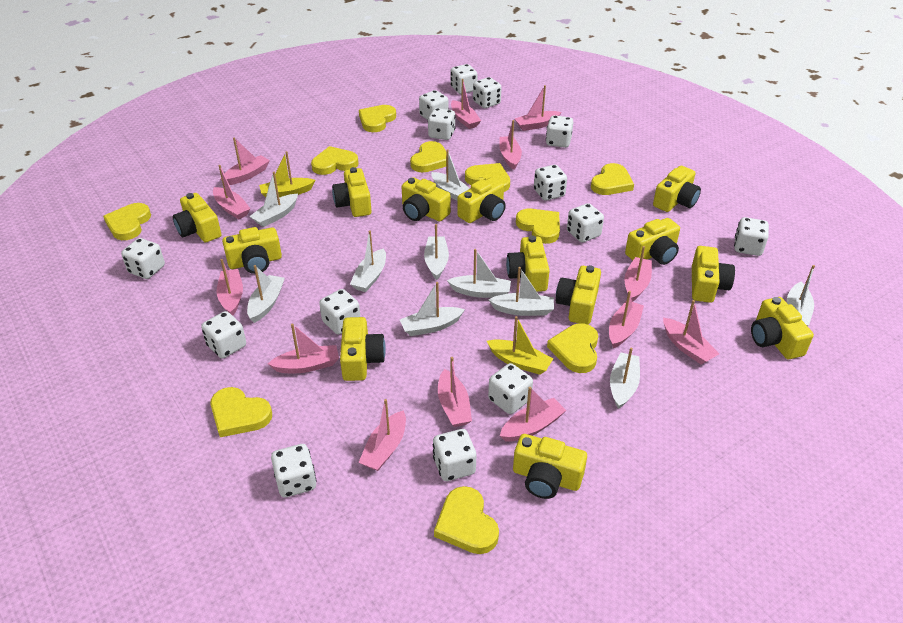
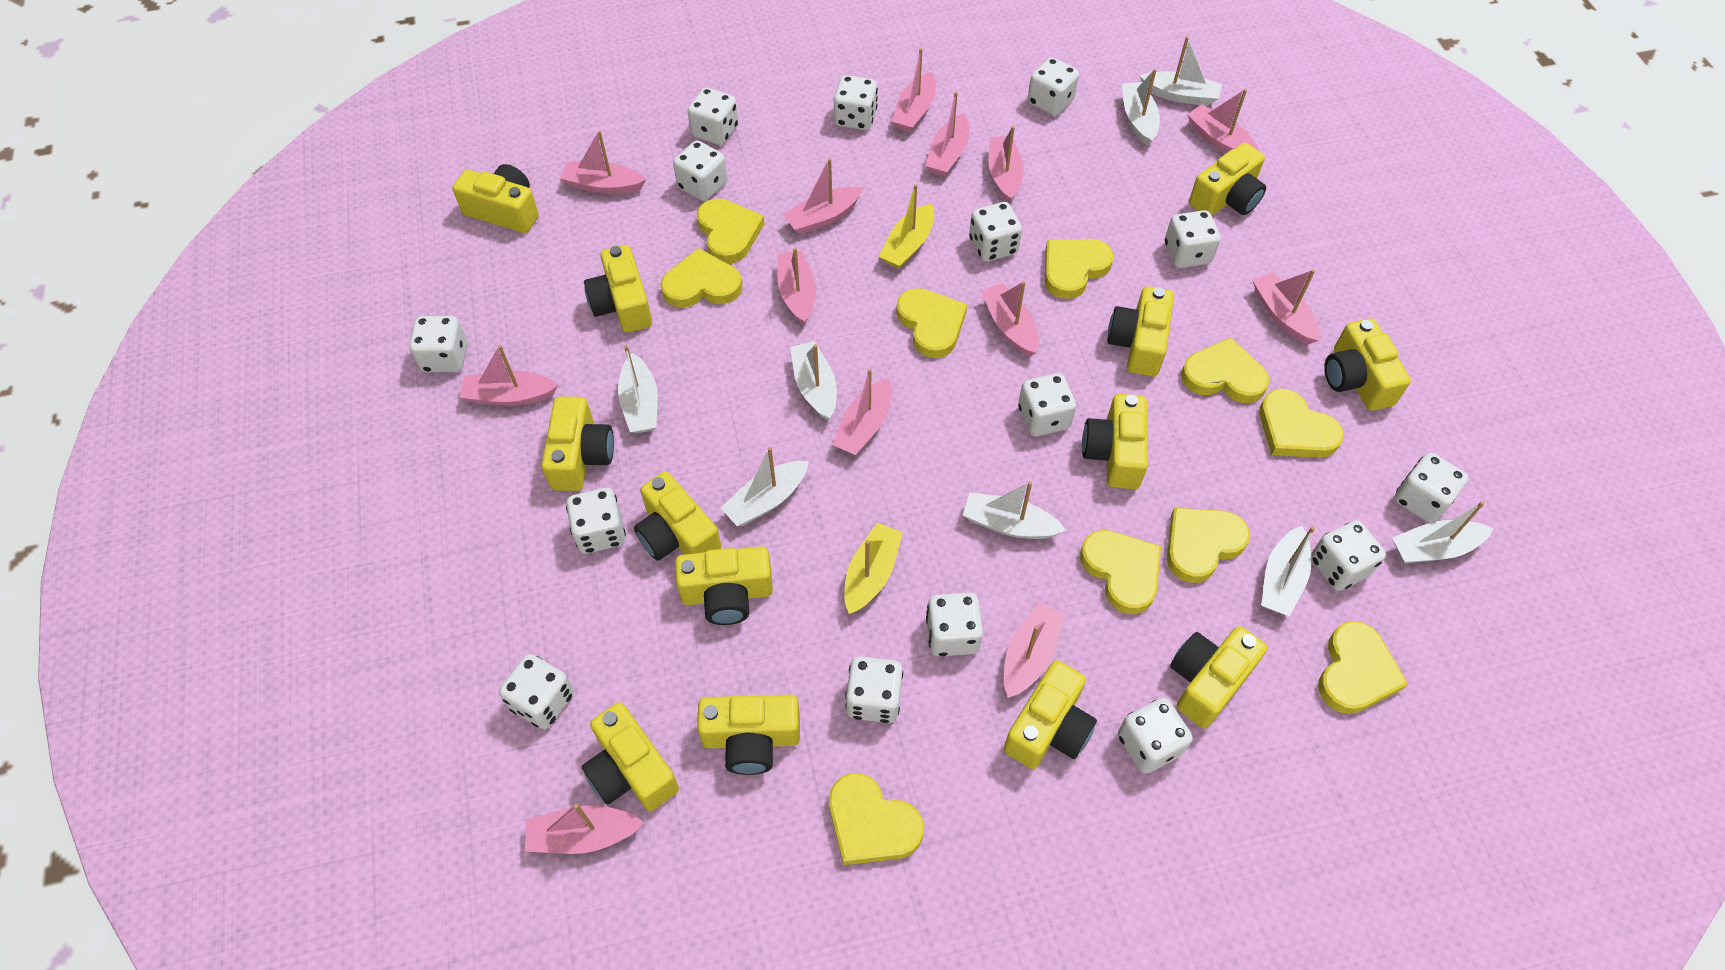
white boat: [247,265,285,323] [249,172,298,227] [350,230,386,292] [400,282,465,336] [424,224,449,280] [431,149,470,201] [447,249,511,298] [489,267,554,316] [610,348,640,409] [787,265,815,326] = 10 -> [618,345,658,433] [721,447,809,526] [790,341,837,421] [963,481,1066,539] [1122,69,1160,146] [1140,36,1222,106] [1261,526,1315,616] [1392,501,1493,564] = 8
white dice: [121,238,165,279] [201,311,246,358] [271,444,317,497] [319,289,360,334] [419,90,448,120] [428,108,456,140] [433,429,476,481] [451,64,477,94] [473,77,502,108] [488,363,533,414] [534,165,567,201] [546,115,573,148] [567,203,604,243] [734,217,769,256] = 14 -> [409,316,467,373] [499,654,574,729] [566,488,626,554] [673,140,727,201] [688,88,738,145] [834,75,878,130] [845,656,903,723] [926,592,983,656] [969,202,1022,262] [1018,373,1076,436] [1028,57,1079,116] [1118,698,1193,774] [1165,210,1220,268] [1311,520,1386,591] [1394,453,1468,523] = 15

